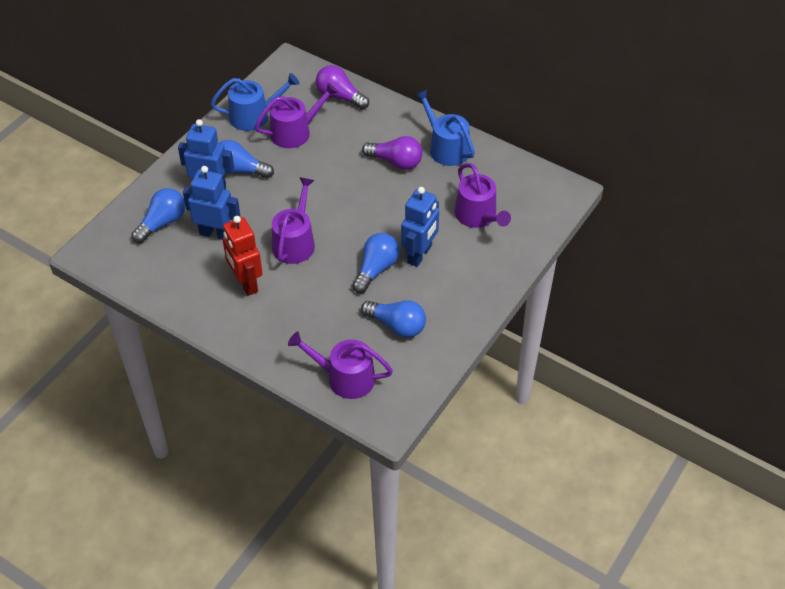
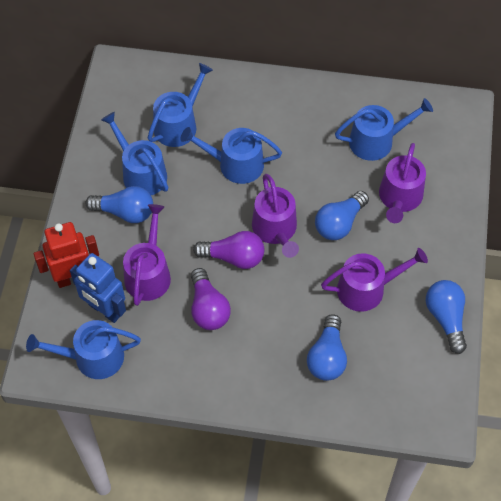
blue robot: [178,119,234,189] [183,166,240,240] [401,187,439,267] = 3 -> [70,253,126,323] = 1
blue watering can: [210,73,299,131] [415,90,475,166] = 2 -> [26,320,141,379] [101,112,168,195] [148,63,213,147] [180,127,282,184] [335,98,433,161] = 5

